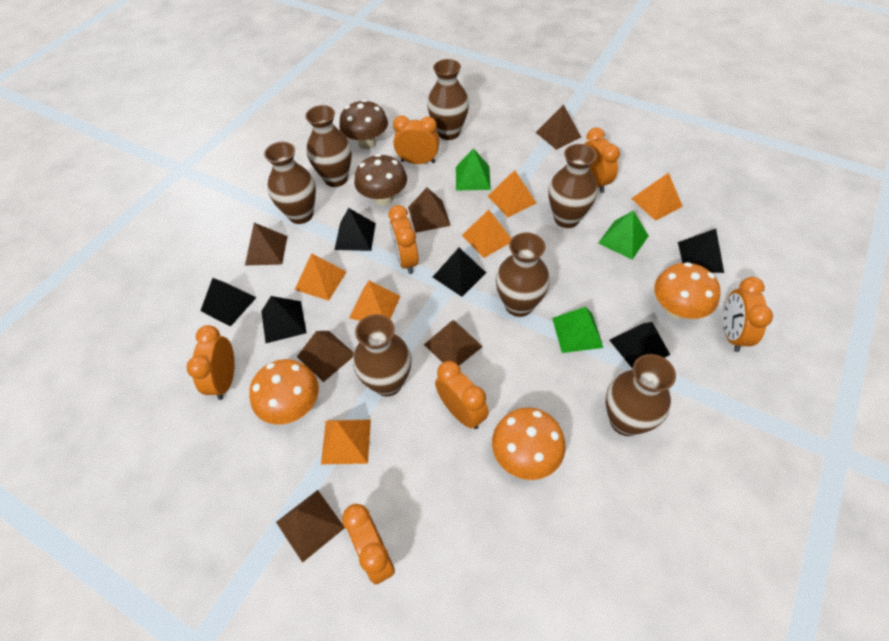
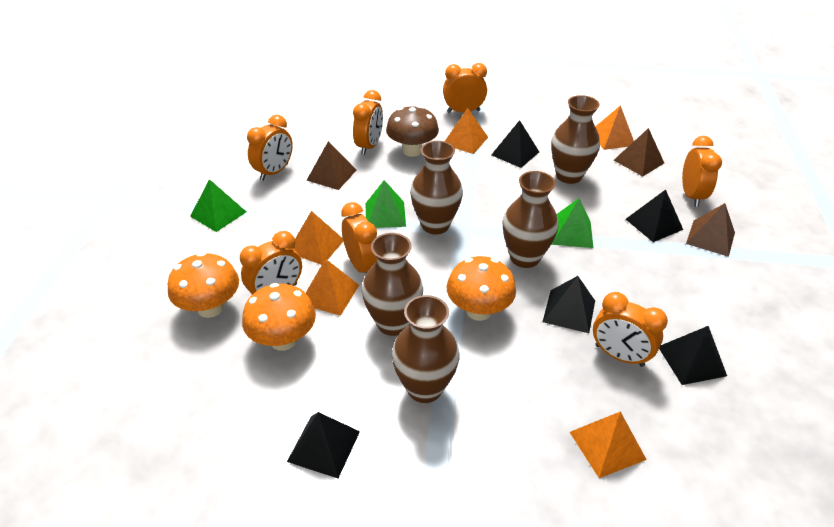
black pyramid: [200,278,256,327] [261,296,307,343] [334,208,376,251] [433,248,486,297] [609,322,670,369] [678,229,724,273] = 6 -> [287,412,360,478] [491,120,539,168] [543,276,595,333] [626,190,683,242] [659,326,727,385] = 5
brown mushroom: [339,99,388,149] [354,154,407,206] = 2 -> [386,106,439,157] = 1
brown pyramid: [245,223,288,265] [276,490,345,563] [297,331,354,382] [408,188,451,233] [424,320,483,366] [536,104,581,150] = 6 -> [306,141,356,190] [614,128,664,176] [686,203,735,257] = 3
brown vase: [264,142,316,224] [305,105,352,187] [353,314,411,396] [427,59,469,140] [496,232,550,317] [548,144,597,228] [606,354,676,436] = 7 -> [362,233,423,336] [392,295,459,403] [410,141,463,234] [503,171,558,268] [551,95,600,184] = 5
orange pyramid: [295,253,347,301] [321,420,371,464] [349,281,400,321] [462,210,511,258] [488,170,536,217] [631,173,683,221] = 6 -> [293,211,343,265] [306,259,359,316] [445,108,488,154] [570,411,647,478] [595,105,634,150] = 5

